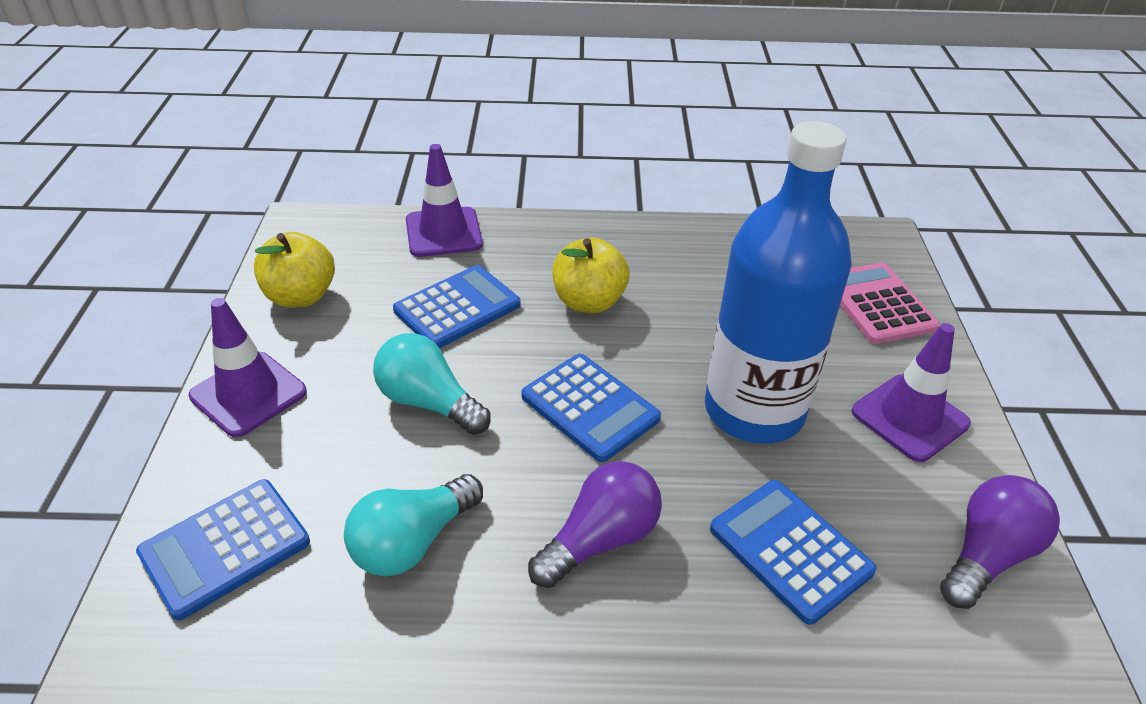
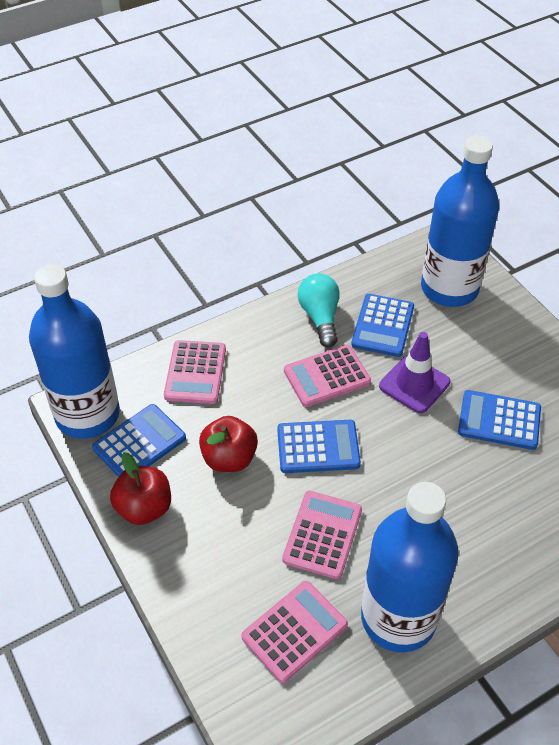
blue bottle: [705,121,852,444] = 1 -> [29,264,120,439] [361,482,459,652] [421,136,499,307] = 3
pink calculator: [840,262,940,344] = 1 -> [164,340,226,404] [241,581,348,683] [282,491,362,579] [284,345,371,407] = 4
purple light bulb: [528,461,662,588] [940,475,1060,609] = 2 -> none = 0
purple traffic cone: [189,298,307,437] [406,144,483,257] [852,323,971,462] = 3 -> [379,332,450,413] = 1
red apple: none = 0 -> [110,452,171,525] [199,416,258,472] = 2
turquoise light bulb: [344,474,483,576] [373,333,491,435] = 2 -> [298,273,340,347] = 1
yellow apple: [254,232,335,308] [552,238,629,313] = 2 -> none = 0

